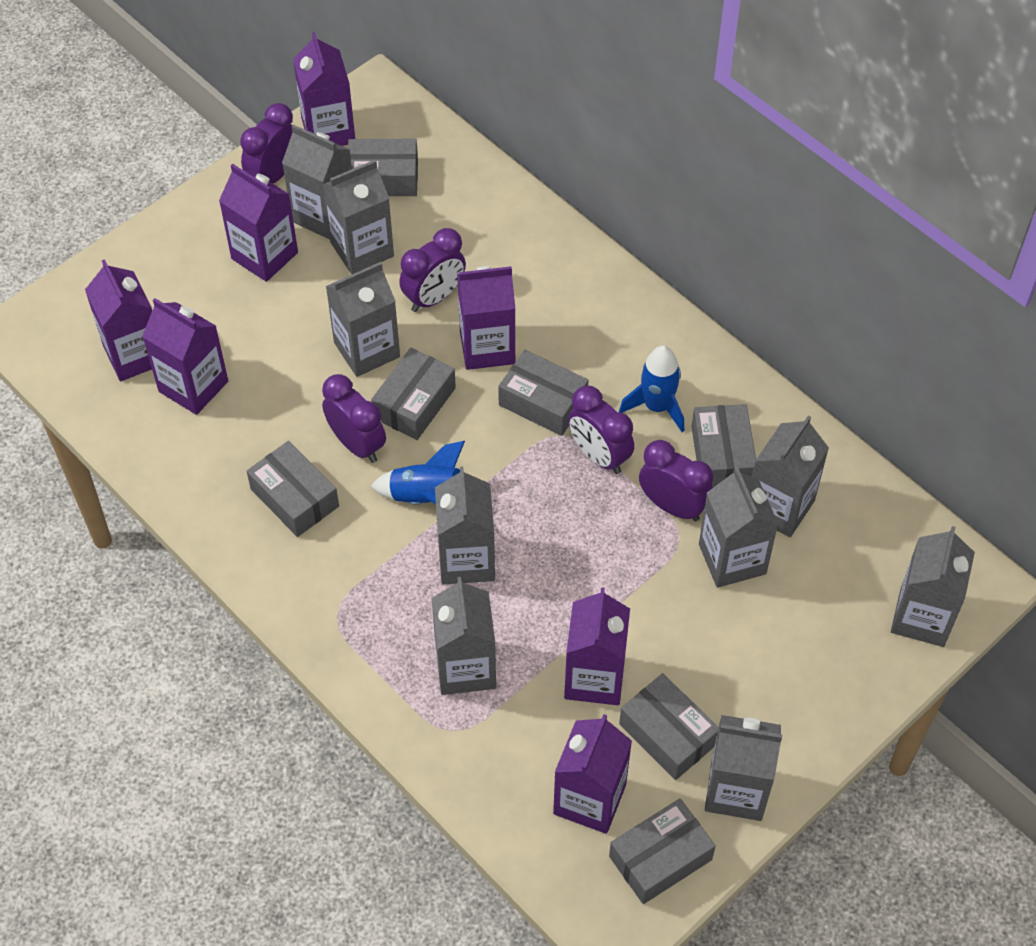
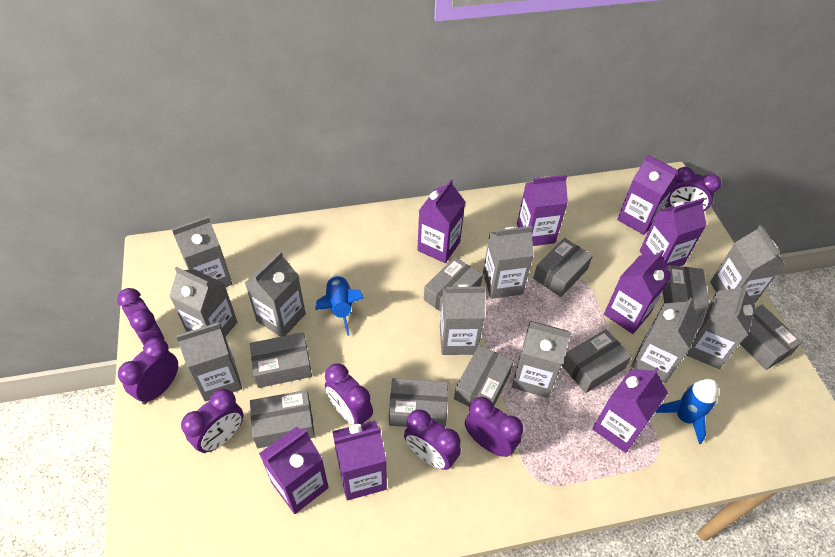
grey box: [247,441,339,537] [348,139,418,196] [371,348,456,440] [498,350,588,436] [609,798,716,904] [619,673,719,780] [692,404,756,488] = 7 -> [250,332,312,388] [250,390,315,448] [389,378,448,428] [424,257,483,312] [454,345,514,407] [533,238,593,297] [561,329,632,393] [663,265,709,318] [740,305,802,370] = 9
grey carton: [282,125,352,239] [322,160,394,274] [326,262,400,377] [432,577,496,695] [435,467,495,584] [699,466,778,588] [705,715,782,821] [752,416,829,537] [891,526,975,647] = 9 -> [169,267,237,337] [172,216,232,287] [176,322,242,402] [245,251,306,337] [440,284,486,355] [483,226,534,299] [512,321,571,398] [631,297,701,383] [686,284,755,369] [710,225,785,303] = 10
purple carton: [85,259,152,381] [142,298,228,415] [219,164,298,282] [293,32,355,146] [457,266,515,370] [553,714,632,834] [564,587,630,705] = 7 -> [259,426,329,514] [332,420,387,500] [417,179,465,263] [517,175,568,246] [592,367,668,453] [604,250,672,334] [617,155,678,235] [640,198,707,267] = 8
purple clock: [240,103,293,184] [322,374,386,463] [399,228,466,312] [568,386,634,474] [639,440,713,521] = 5 -> [117,288,164,345] [118,338,178,405] [181,389,244,453] [325,363,373,425] [404,409,461,470] [465,397,523,457] [665,167,721,211] = 7

